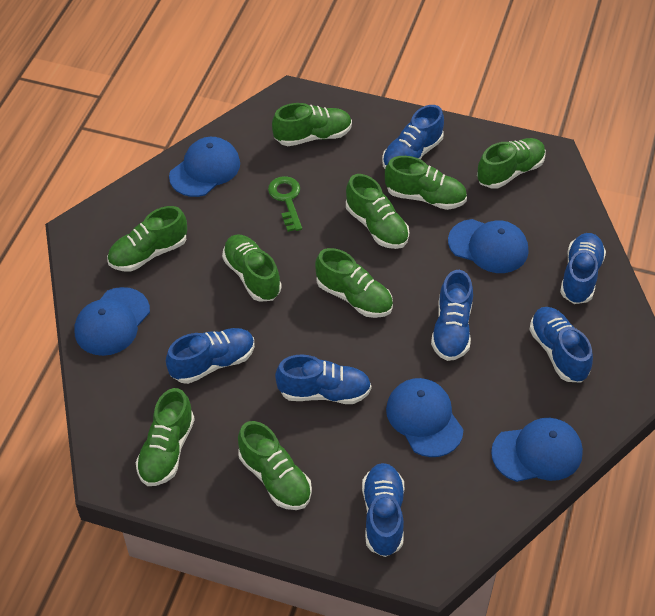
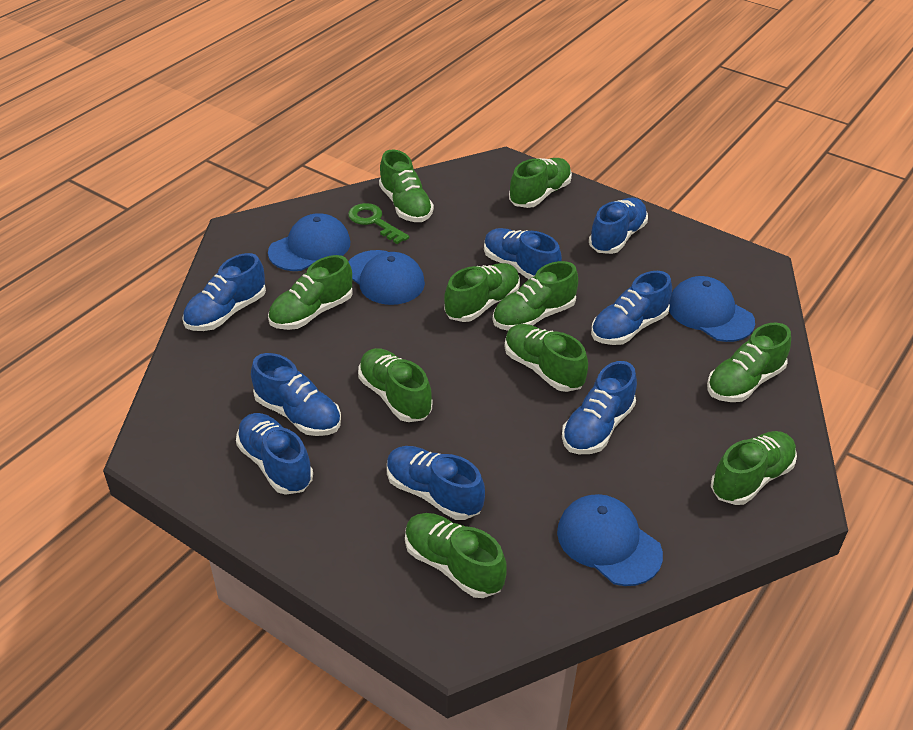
blue cap: [74,287,150,356] [169,137,240,197] [386,378,464,457] [448,219,528,273] [491,418,583,482] = 5 -> [268,213,350,271] [348,250,425,305] [557,494,663,586] [669,276,755,342] = 4
blue shoe: [166,328,255,384] [275,354,371,404] [362,463,404,557] [382,105,444,169] [431,270,473,361] [529,307,593,383] [560,233,606,304] = 7 -> [182,253,266,331] [236,413,313,495] [251,353,341,436] [387,446,485,520] [484,228,562,279] [562,361,637,454] [589,198,648,254] [591,271,672,345] = 8
green shoe: [107,206,187,271] [136,388,195,486] [222,234,281,302] [238,421,312,510] [272,103,352,146] [315,248,393,318] [346,174,409,249] [385,156,467,210] [477,138,546,189] = 9 -> [268,255,353,330] [358,348,432,422] [379,149,434,222] [405,513,507,598] [444,263,520,322] [493,261,578,331] [504,324,588,392] [509,158,572,208] [707,322,791,402] [711,431,797,505] = 10

